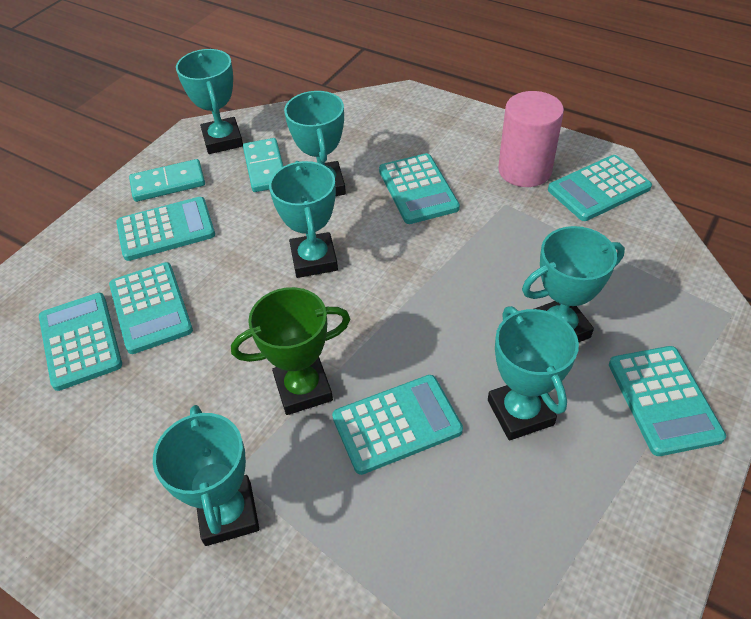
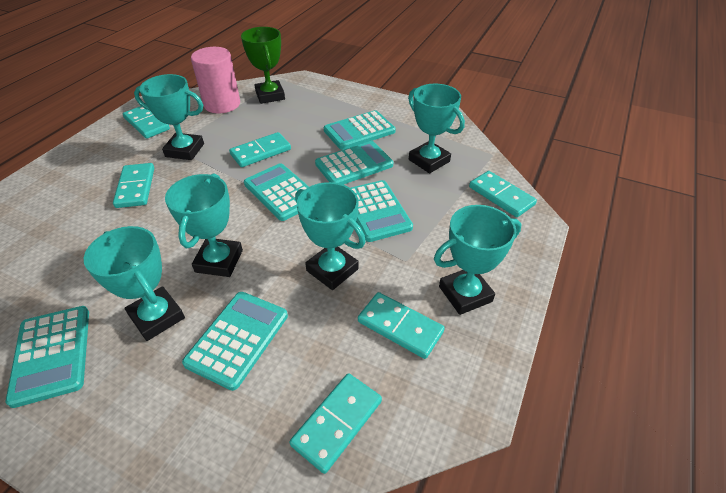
turquoise calculator: [39,293,122,391] [109,262,193,354] [116,197,215,261] [332,375,463,475] [379,153,460,224] [548,155,652,221] [609,346,726,456] = 7 -> [5,306,89,408] [182,292,288,391] [244,163,309,221] [315,141,393,185] [324,110,396,150] [351,180,413,242] = 6
turquoise domino: [129,159,205,202] [243,138,284,192] = 2 -> [113,163,154,208] [123,106,170,139] [229,132,291,167] [289,373,382,474] [358,292,445,359] [469,171,537,217] = 6

